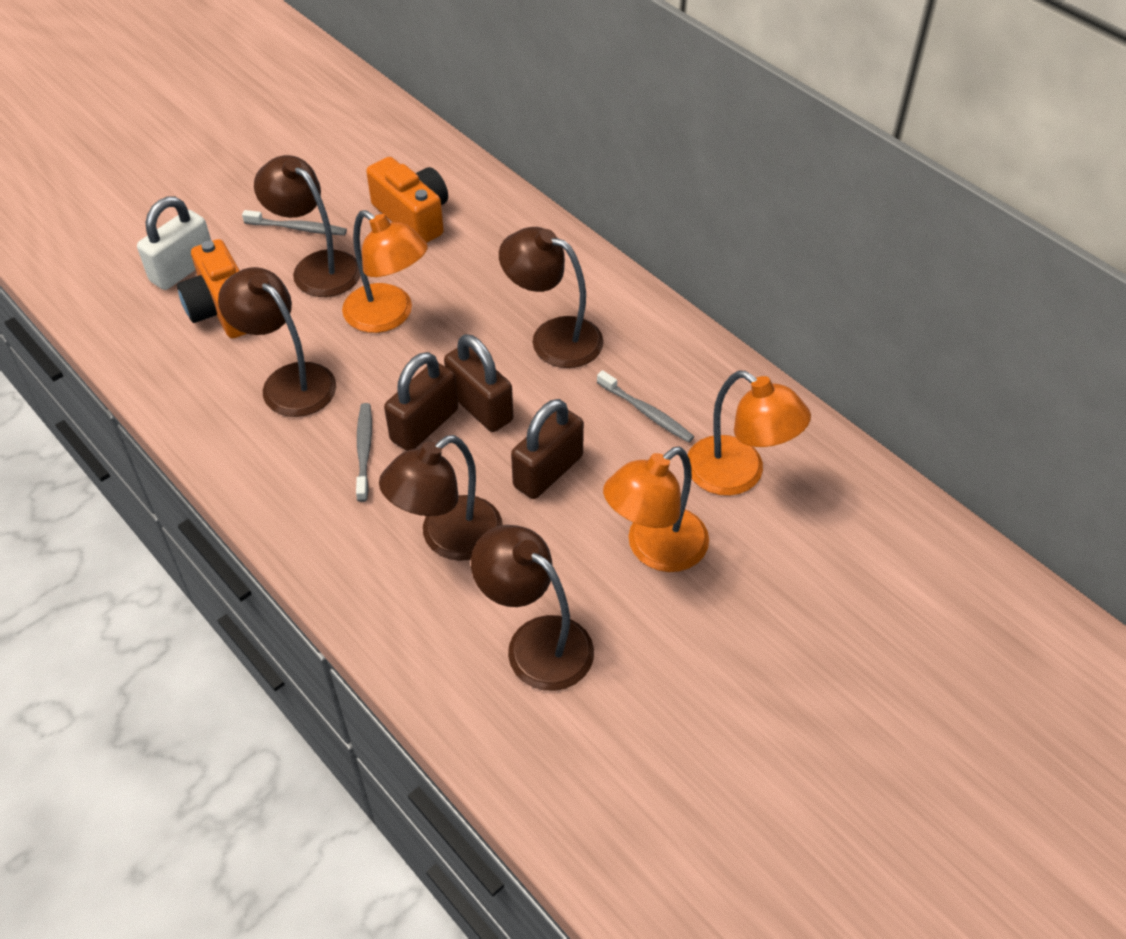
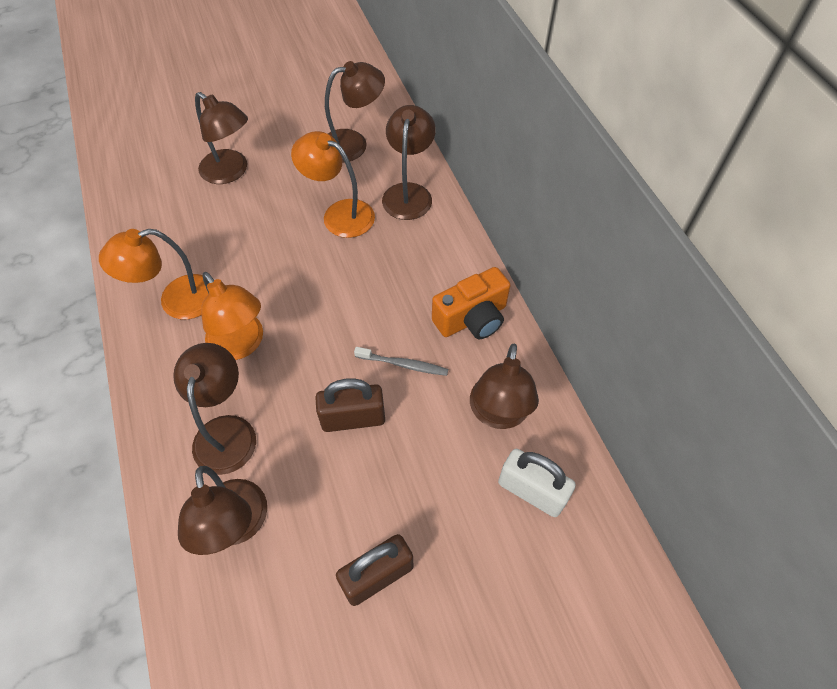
brown lamp: [218,267,336,417] [254,155,360,297] [379,435,502,561] [471,525,594,691] [499,227,604,368] = 5 -> [173,343,256,475] [178,466,267,555] [195,92,248,184] [325,61,385,162] [382,105,436,220] [470,344,539,429] = 6
brown padlock: [384,352,458,451] [444,334,513,432] [511,399,584,499] = 3 -> [315,378,385,432] [336,534,413,606] = 2
grey toothbrush: [242,210,347,235] [356,403,372,502] [597,370,694,443] = 3 -> [354,347,448,376] = 1
orange camera: [177,239,247,338] [366,157,448,243] = 2 -> [432,267,510,339] = 1

